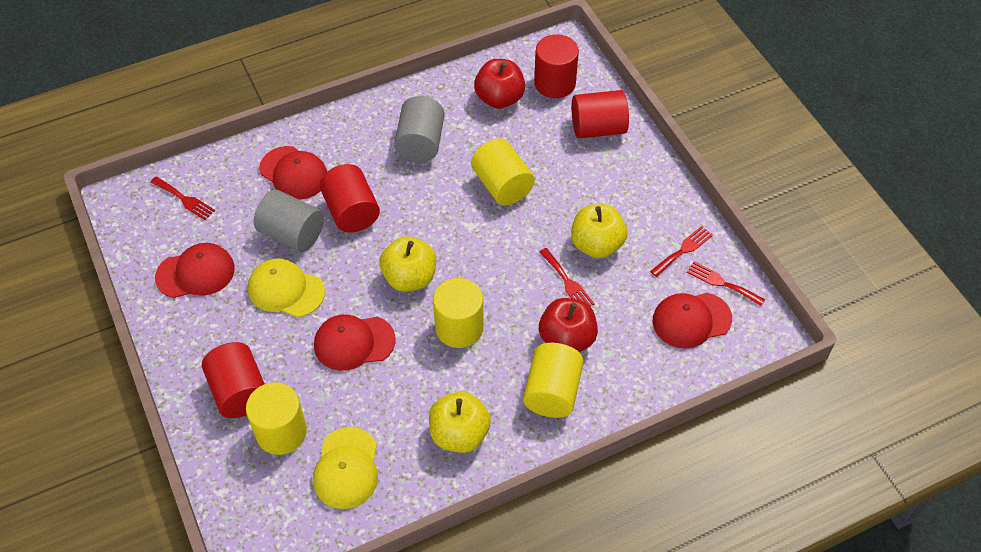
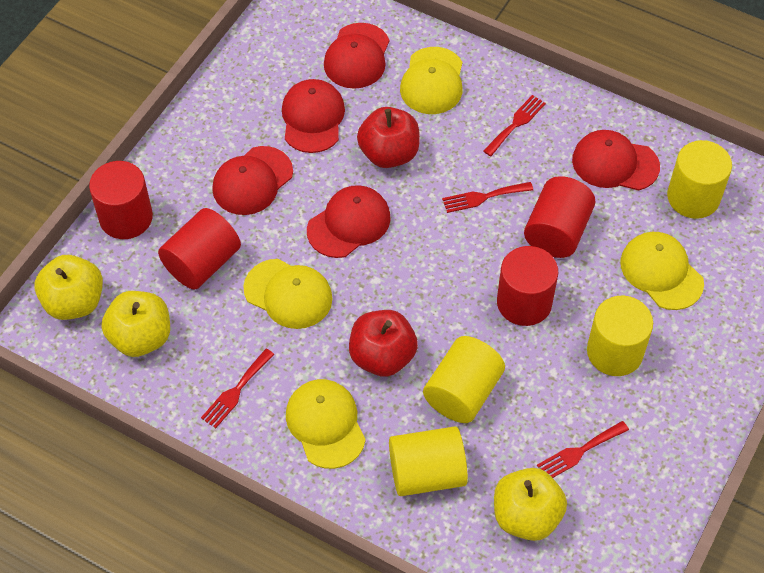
grey cylinder: [254,189,324,252] [394,96,445,162] = 2 -> none = 0
red cap: [155,243,235,298] [259,146,327,200] [314,314,396,371] [653,293,732,349] = 4 -> [212,146,293,215] [282,79,345,153] [307,185,391,258] [324,23,389,89] [572,130,660,190] = 5
yellow cap: [248,259,325,317] [313,427,378,509] = 2 -> [243,259,333,329] [286,379,366,469] [400,47,462,114] [620,232,704,310] = 4

